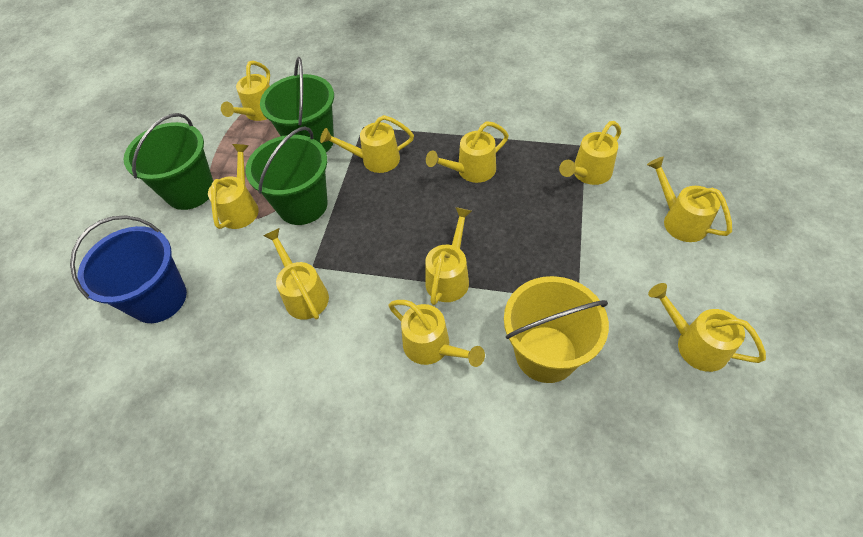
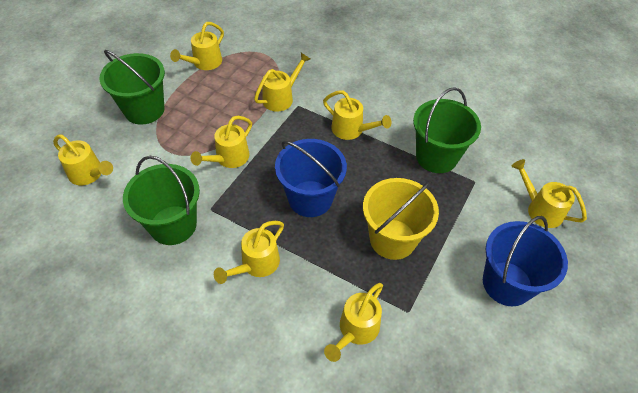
blue bucket: [70,215,187,323] = 1 -> [275,139,347,217] [483,216,568,306] = 2
yellow watering can: [208,144,259,229] [221,61,270,121] [263,228,329,320] [320,115,414,173] [389,300,485,367] [425,207,472,305] [426,121,509,183] [559,121,621,185] [647,157,732,242] [648,283,766,372] = 10 -> [53,135,113,185] [170,22,224,70] [191,116,252,168] [214,221,284,284] [254,53,310,111] [323,90,392,140] [324,283,383,362] [512,159,587,228] = 8

